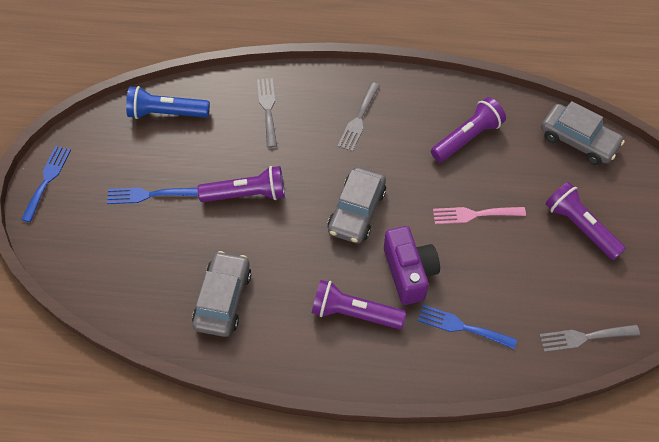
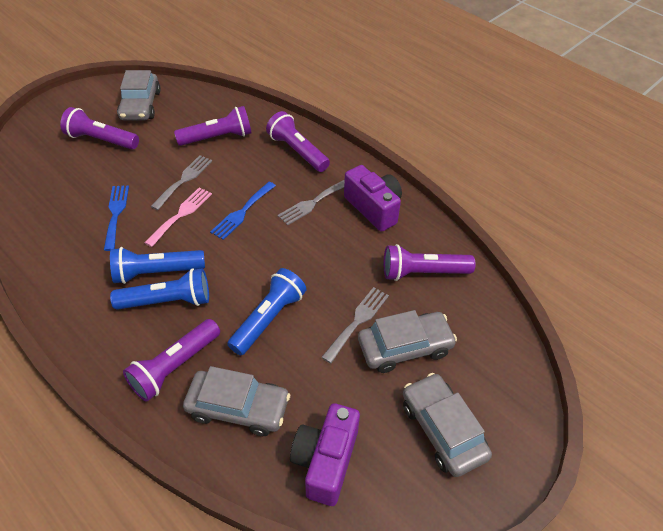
blue flashlight: [126,86,210,119] = 1 -> [110,247,205,284] [110,268,209,310] [227,268,306,355] = 3
blue fork: [21,146,71,222] [107,187,198,204] [418,305,517,349] = 3 -> [104,185,129,251] [210,182,276,240] = 2
grey car: [192,251,251,337] [327,167,386,244] [541,101,625,165] = 3 -> [117,70,161,120] [183,366,290,436] [358,310,457,373] [403,373,492,477] = 4
purple camera: [384,226,440,305] = 1 -> [290,403,360,506] [344,165,402,232] = 2
purple flashlight: [197,166,285,202] [312,280,406,329] [431,97,506,162] [545,182,626,260] = 4 -> [60,107,139,149] [123,319,220,402] [174,106,251,146] [266,111,330,172] [384,244,476,281] = 5

